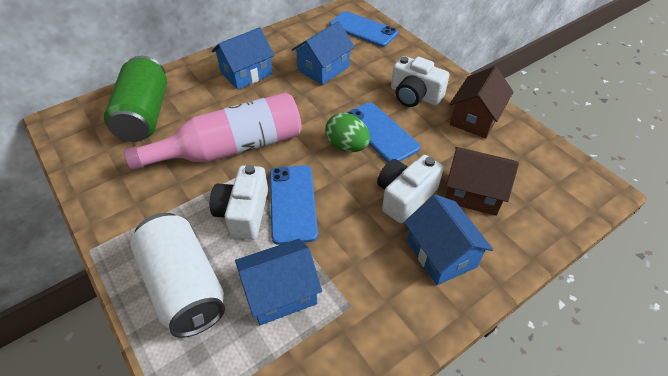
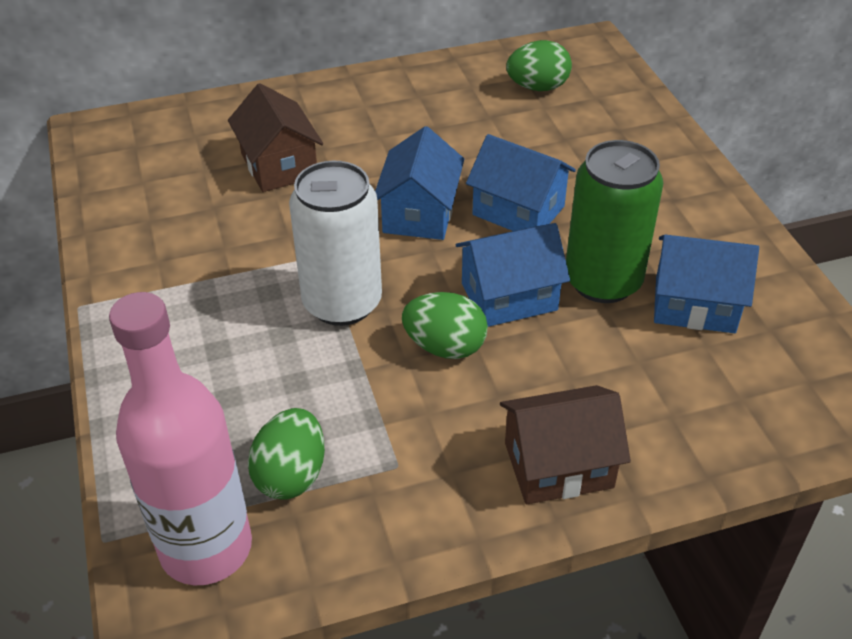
blue phone: [270,165,318,245] [329,11,398,47] [346,102,420,162] = 3 -> none = 0
green egg: [325,113,370,152] = 1 -> [248,408,325,500] [402,292,488,359] [506,40,572,91] = 3
white camera: [210,165,268,240] [377,155,444,223] [391,56,450,107] = 3 -> none = 0

